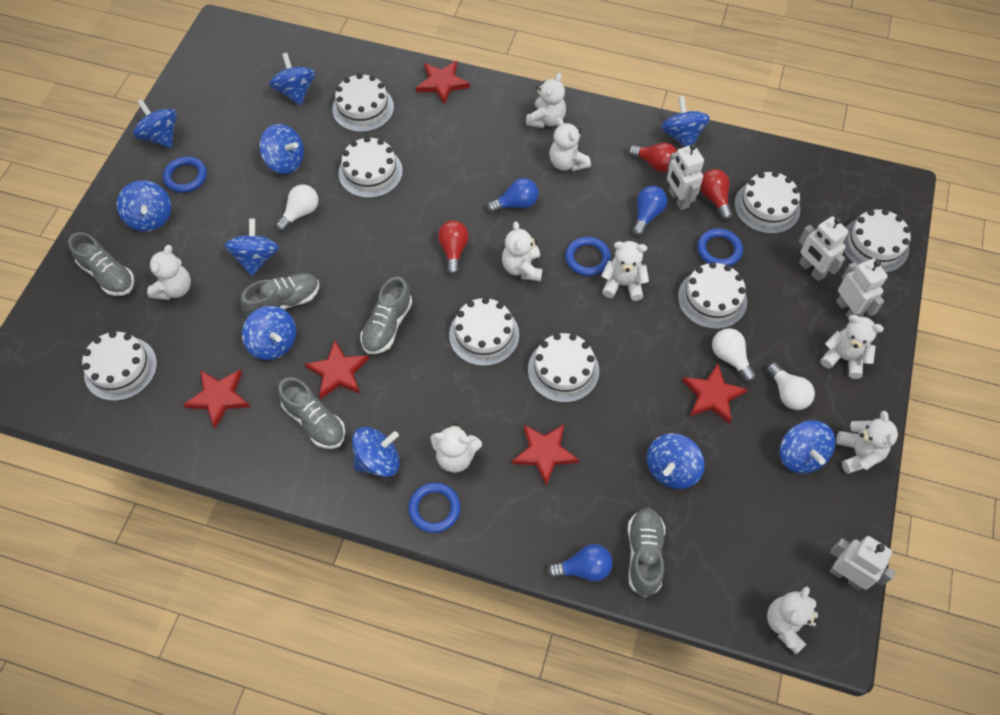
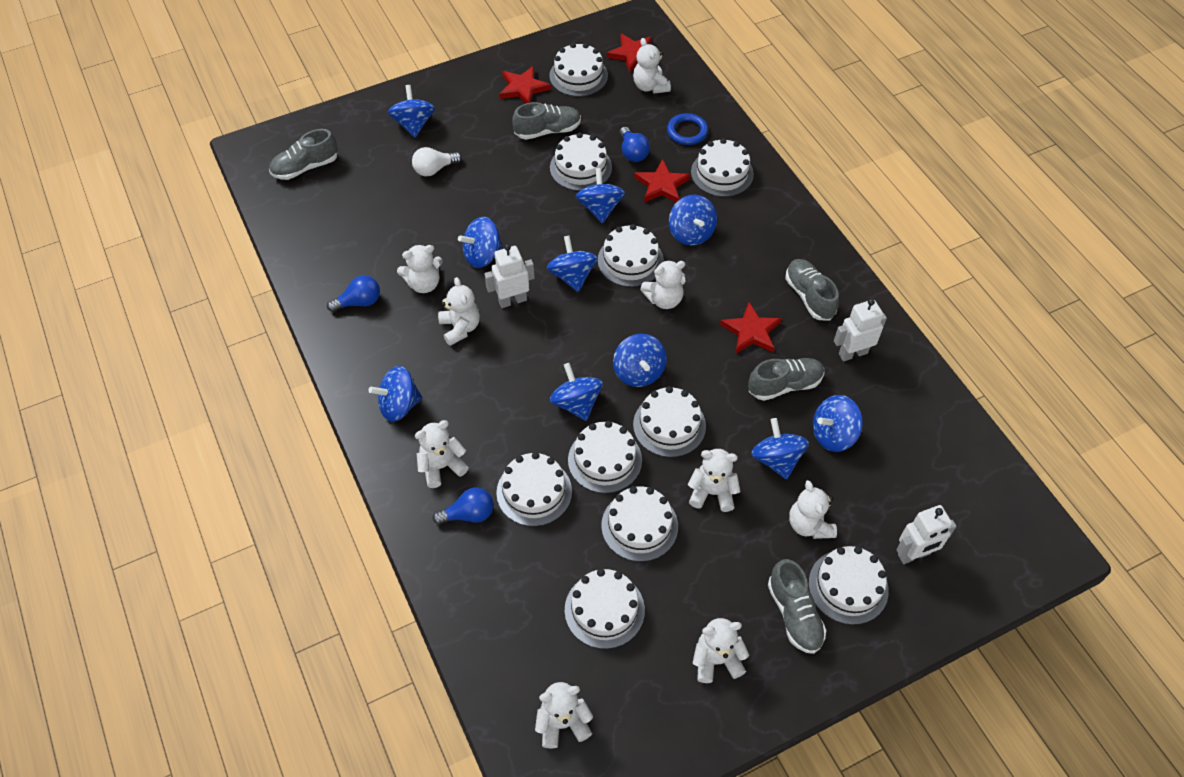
blue ring: [163,156,207,193] [408,483,461,533] [565,237,611,276] [697,228,743,266] = 4 -> [667,113,708,145] = 1
red light bulb: [438,221,469,275] [628,143,677,172] [700,169,732,220] = 3 -> none = 0
red star: [183,370,250,428] [305,340,369,399] [416,61,470,105] [512,424,579,486] [682,364,748,424] = 5 -> [499,66,551,103] [607,34,652,72] [634,159,690,203] [720,302,782,354] = 4
white cake: [82,331,157,401] [332,73,394,132] [338,136,403,198] [449,297,519,366] [528,333,599,403] [678,262,747,329] [734,171,800,234] [843,209,911,273] = 8 -> [496,452,572,526] [549,43,608,97] [550,133,612,191] [565,569,645,649] [568,421,642,493] [598,224,664,287] [601,486,678,562] [633,386,706,457] [691,138,754,197] [809,546,889,625] = 10
white light bulb: [276,185,318,232] [712,328,756,382] [767,363,815,410] = 3 -> [412,147,462,176] = 1
white robot: [667,144,704,210] [799,216,849,281] [830,536,896,590] [836,259,888,318] = 4 -> [485,244,535,308] [834,299,887,361] [896,505,957,564] = 3

